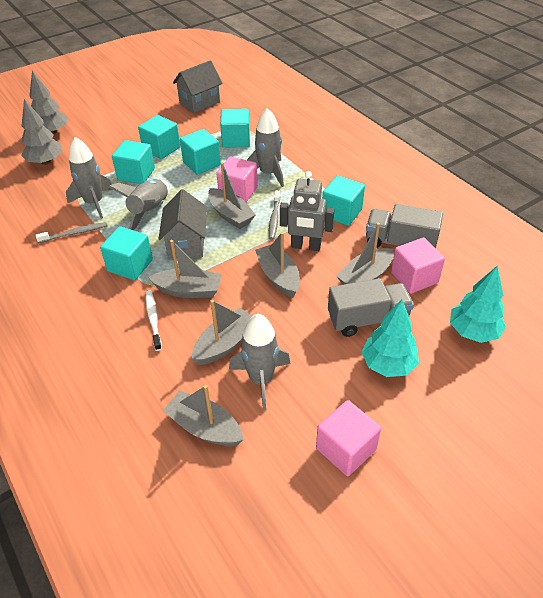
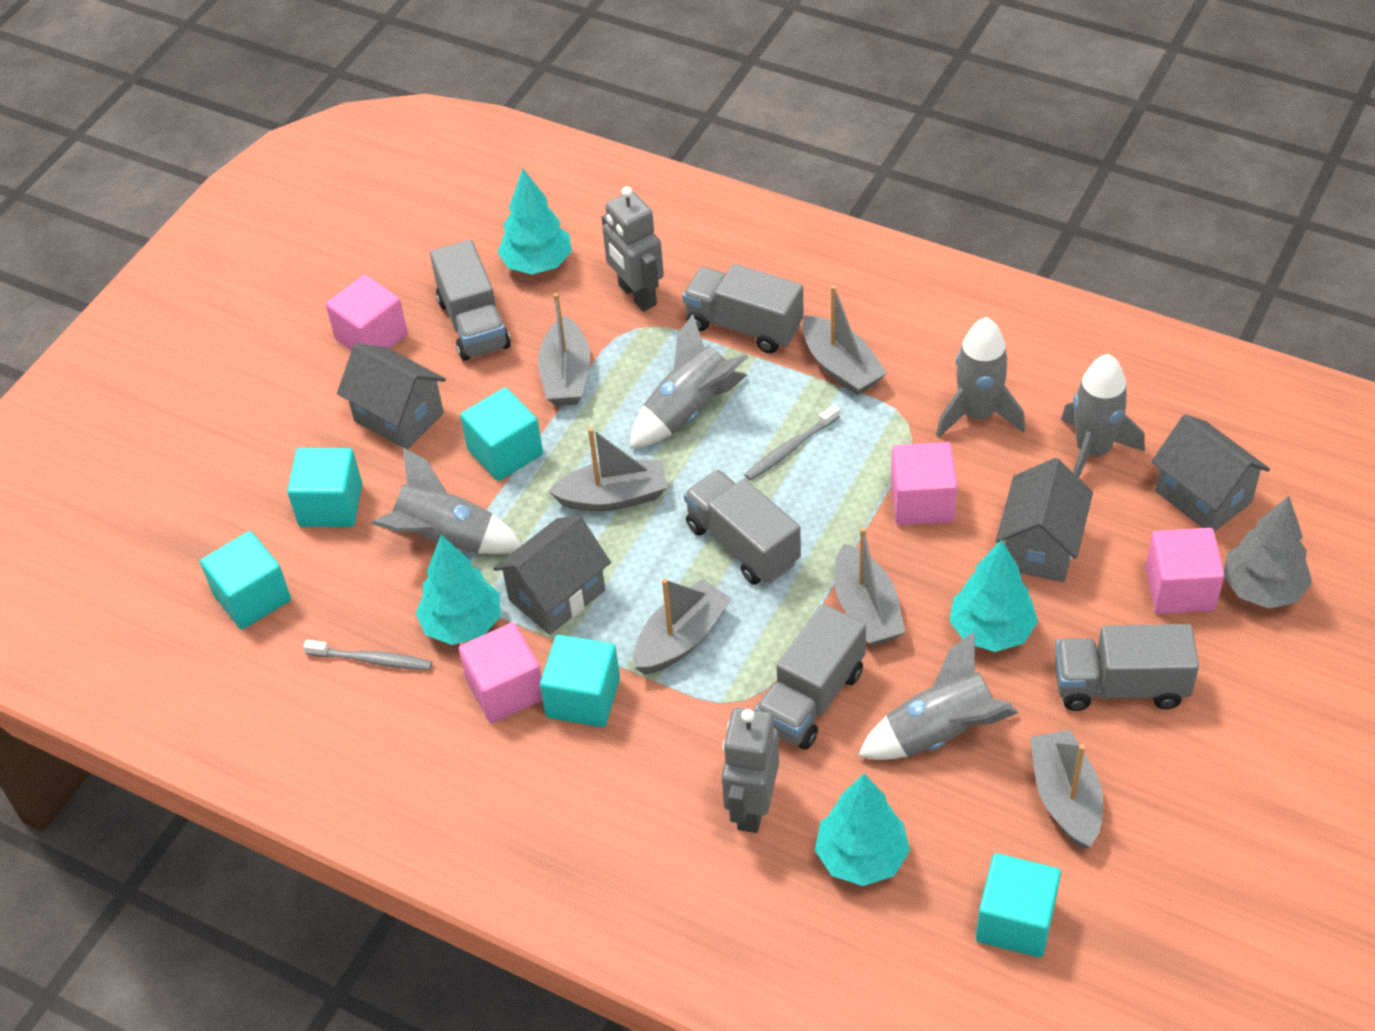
grey house: [158,189,207,258] [173,60,222,113] = 2 -> [337,343,446,450] [493,514,611,635] [996,458,1093,582] [1151,414,1270,532] = 4
grey robot: [280,171,334,251] = 1 -> [602,186,664,311] [721,708,779,833] = 2
grey rocket: [66,137,113,219] [109,179,169,230] [229,314,291,410] [247,108,284,187] = 4 -> [372,448,522,554] [630,314,748,448] [858,632,1018,760] [936,317,1025,438] [1061,354,1145,478] = 5
grey tree: [21,99,63,165] [29,71,68,134] = 2 -> [1224,496,1312,609] = 1
grey truck: [328,278,414,337] [366,204,443,248] = 2 -> [430,240,511,361] [682,264,804,353] [684,470,801,585] [755,604,866,750] [1055,624,1199,711] = 5
pink cube: [216,156,258,202] [316,400,381,476] [391,237,445,294] = 3 -> [326,275,408,351] [459,622,543,723] [891,442,957,525] [1145,528,1224,614] = 4
turquoise cube: [100,226,153,280] [112,140,155,184] [138,115,180,159] [180,129,221,175] [220,109,250,148] [322,176,365,226] = 6 -> [200,531,291,629] [287,448,362,527] [460,387,543,481] [540,635,620,727] [976,853,1061,958] = 5
turquoise tree: [361,300,419,377] [450,266,506,343] = 2 -> [416,535,500,645] [497,169,572,274] [815,774,910,886] [949,539,1038,652] = 4
white toothbrush: [146,290,162,351] = 1 -> none = 0

